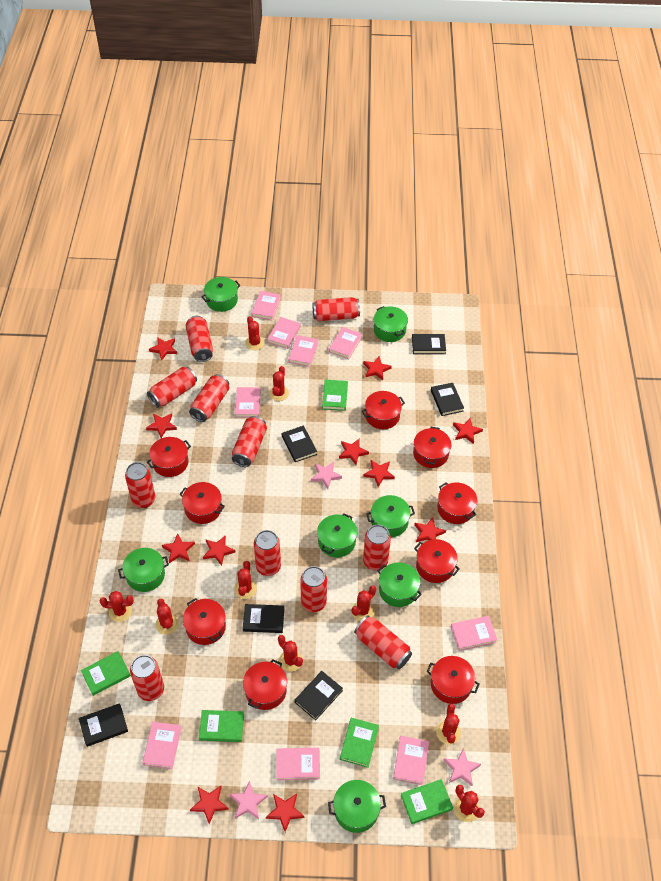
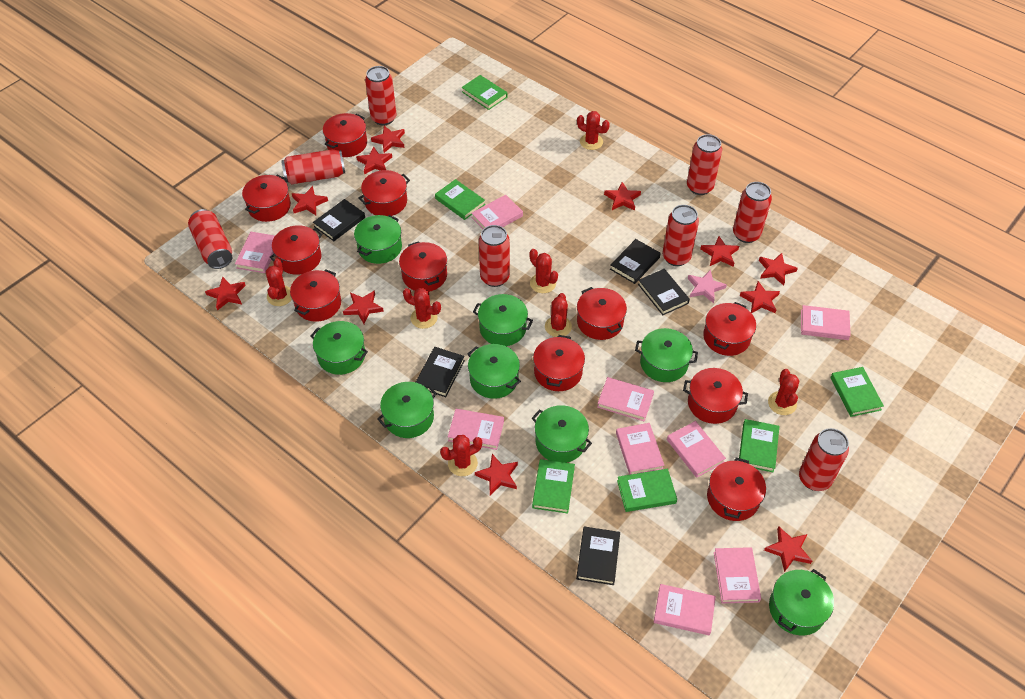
black book: [79,703,128,747] [243,604,284,633] [282,425,317,462] [294,671,343,721] [412,334,446,354] [431,383,464,416] = 6 -> [313,199,365,241] [416,347,465,397] [576,527,620,585] [610,239,661,284] [638,269,690,315] = 5
green book: [81,651,131,696] [199,710,244,742] [322,380,348,411] [340,718,379,768] [401,779,453,824] = 5 -> [435,179,485,220] [461,75,508,110] [532,459,575,514] [617,469,677,512] [739,419,779,472] [830,367,884,417] = 6
green pot: [118,548,169,592] [201,277,241,312] [317,513,357,557] [328,780,386,833] [366,495,415,537] [374,306,408,342] [377,563,422,607] = 7 -> [311,321,368,375] [354,215,402,264] [377,382,437,438] [467,344,521,399] [473,294,533,346] [532,405,592,463] [635,328,698,382] [769,569,834,636] = 8
pink star: [230,781,268,819] [311,462,342,489] [444,748,481,786] = 3 -> [688,269,727,303] = 1
red cactus: [100,591,134,622] [155,599,179,635] [234,561,257,599] [245,316,264,350] [269,366,289,401] [278,635,303,672] [352,585,376,621] [436,704,461,745] [454,785,485,822] = 9 -> [266,258,292,306] [403,288,441,329] [440,435,482,476] [529,249,558,293] [545,293,572,337] [577,111,610,150] [768,369,799,415] = 7
red can: [125,462,155,508] [130,655,164,701] [147,367,197,408] [185,316,213,362] [189,374,229,422] [232,416,267,467] [254,530,281,576] [300,566,327,612] [312,297,360,321] [354,616,412,669] [363,525,391,570] = 11 -> [188,209,232,269] [281,149,345,184] [365,66,396,125] [479,225,510,287] [662,205,699,266] [687,134,722,195] [733,182,772,243] [799,428,849,491] = 8
red pot: [147,437,191,477] [179,482,225,524] [183,598,226,645] [243,659,287,710] [362,391,405,429] [413,427,451,468] [414,539,460,583] [427,656,480,704] [437,482,477,524] = 9 -> [242,175,291,222] [269,225,322,275] [290,269,341,322] [323,113,367,157] [359,170,410,216] [399,241,447,292] [533,335,585,391] [577,287,627,340] [683,368,748,424] [703,302,756,356] [707,458,766,521] = 11

